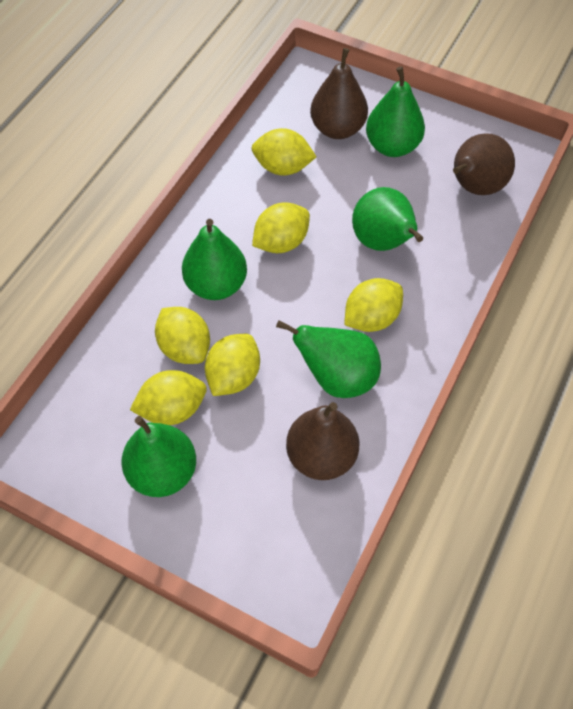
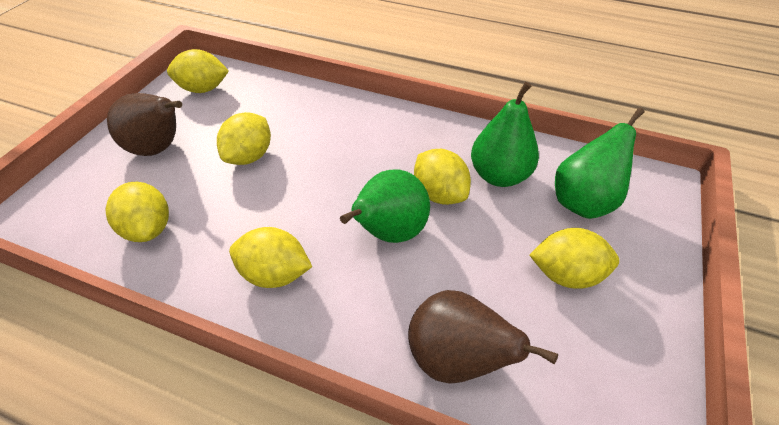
brown pear: [286,402,359,480] [310,48,368,139] [453,133,515,195] = 3 -> [107,93,182,156] [408,290,558,384] = 2
green pear: [121,416,196,497] [182,219,247,300] [276,320,381,398] [352,187,423,251] [366,66,425,157] = 5 -> [340,170,430,243] [471,82,539,187] [555,108,644,219] = 3

